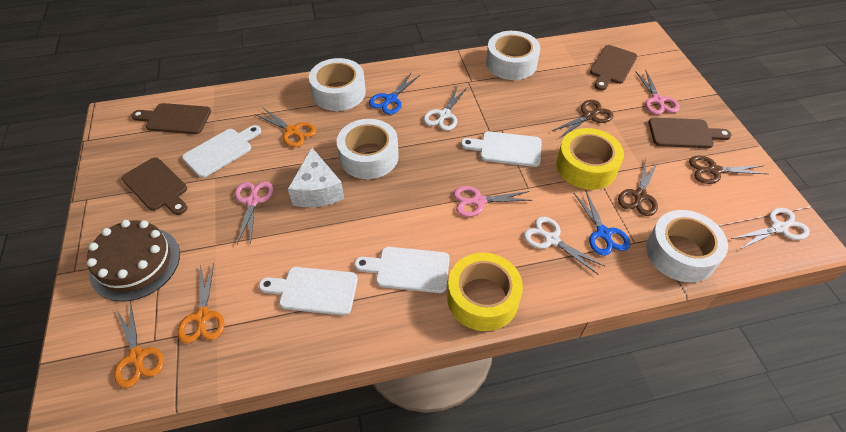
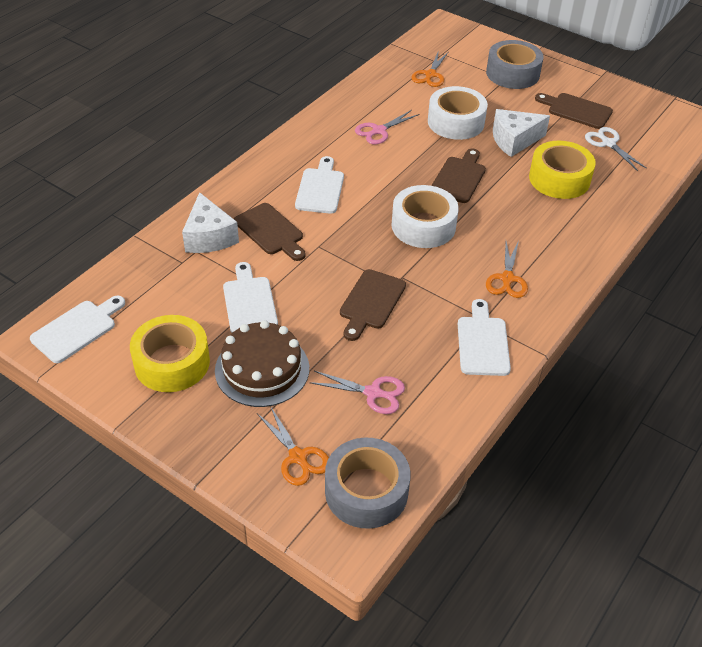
blue scissors: [369,72,420,115] [574,189,630,256] = 2 -> none = 0
brown scissors: [552,100,613,138] [618,159,658,216] [689,155,768,184] = 3 -> none = 0
grey tape: none = 0 -> [325,438,410,529] [486,40,544,89] = 2
pink scissors: [235,181,273,245] [453,186,533,217] [635,70,680,115] = 3 -> [309,371,405,414] [355,110,419,144] = 2
white cheese: [288,148,344,207] = 1 -> [182,192,239,253] [493,109,550,157] = 2
white scissors: [423,85,467,131] [523,217,604,274] [731,208,810,249] = 3 -> [585,127,647,171] = 1
white tape: [309,58,366,111] [337,119,399,179] [486,31,540,80] [646,210,728,282] = 4 -> [391,185,459,248] [428,86,488,140] = 2

